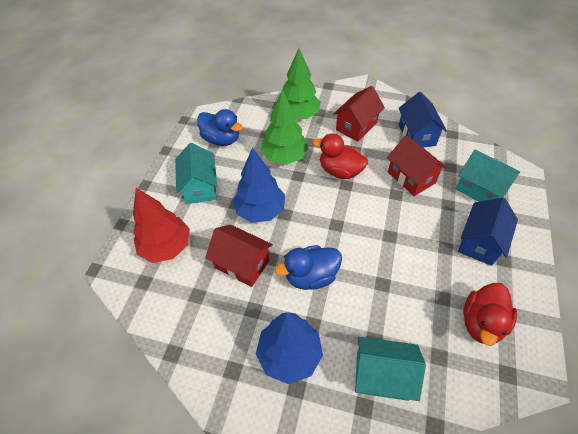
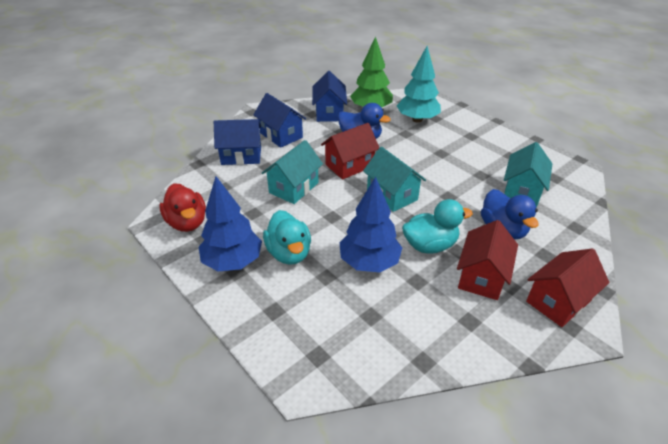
blue house: [399,92,447,147] [458,198,518,266] = 2 -> [214,119,261,165] [253,93,306,148] [312,71,347,122] = 3
green tree: [261,91,309,165] [282,48,321,119] = 2 -> [350,36,393,107] = 1
red duck: [313,133,368,179] [464,283,517,346] = 2 -> [159,183,206,232] = 1
red tree: [133,188,190,263] = 1 -> none = 0
turquoise duck: none = 0 -> [263,210,311,265] [402,199,473,254] = 2
turquoise tree: none = 0 -> [397,46,441,123] = 1

